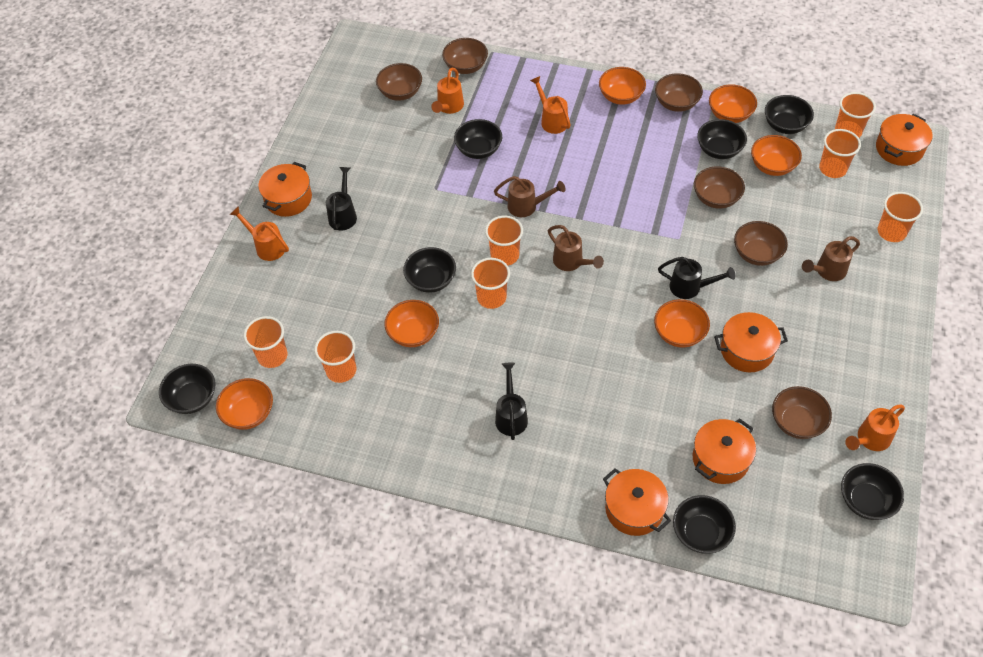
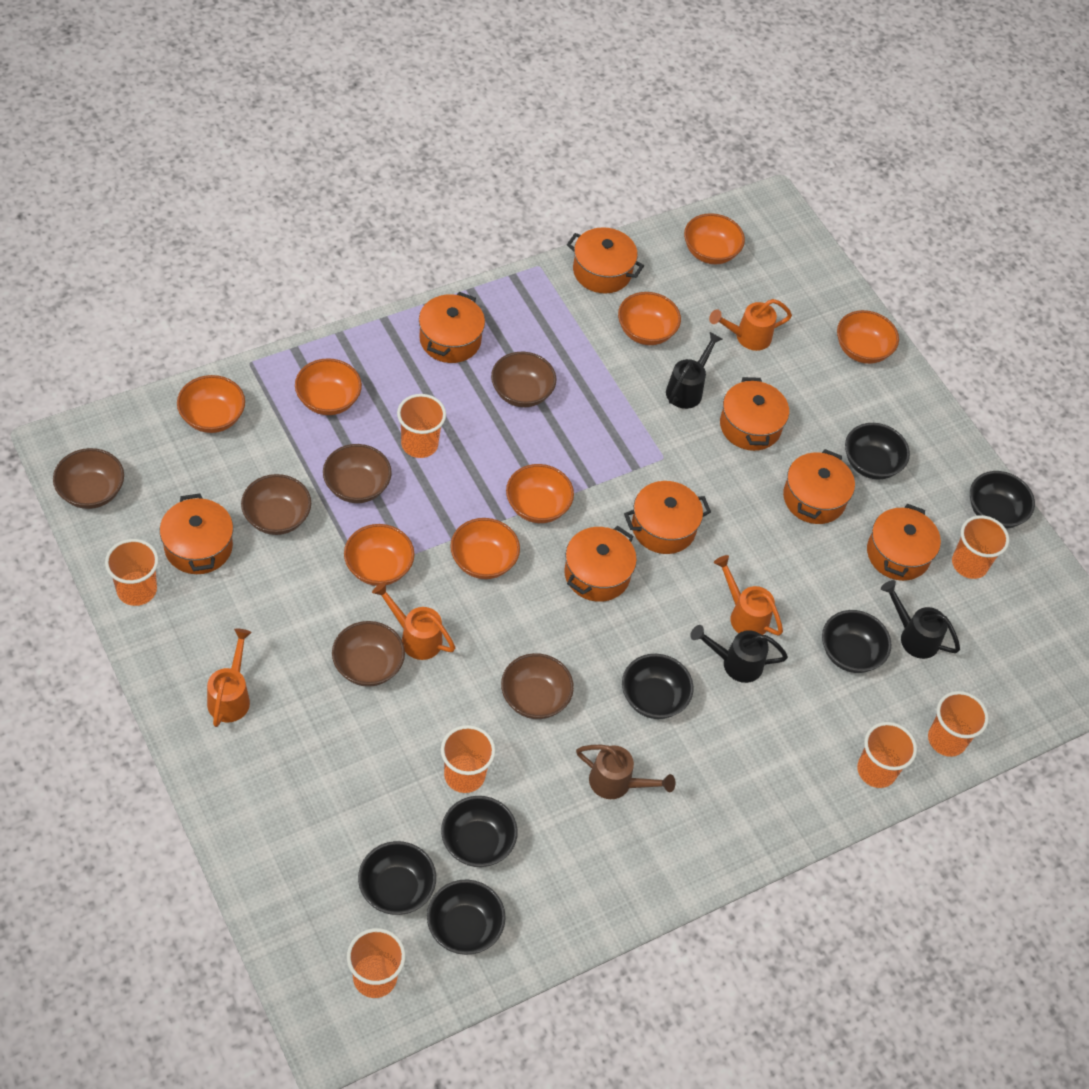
brown watering can: [494,176,565,217] [548,225,604,271] [802,236,860,281] = 3 -> [576,745,676,799] = 1
orange bowl: [216,378,273,430] [384,300,439,347] [599,67,646,105] [654,299,710,348] [709,84,757,123] [751,135,802,176] = 6 -> [177,375,245,433] [295,358,362,415] [344,524,415,586] [450,518,520,579] [506,464,574,523] [618,292,681,345] [684,213,745,264] [837,310,899,364] = 8
orange pot: [258,162,312,217] [603,468,671,536] [693,418,756,484] [714,312,788,372] [876,114,933,166] = 5 -> [160,493,233,574] [419,292,485,363] [564,526,637,602] [567,227,644,294] [624,481,711,554] [720,377,789,451] [783,449,855,524] [867,504,941,581] = 8

